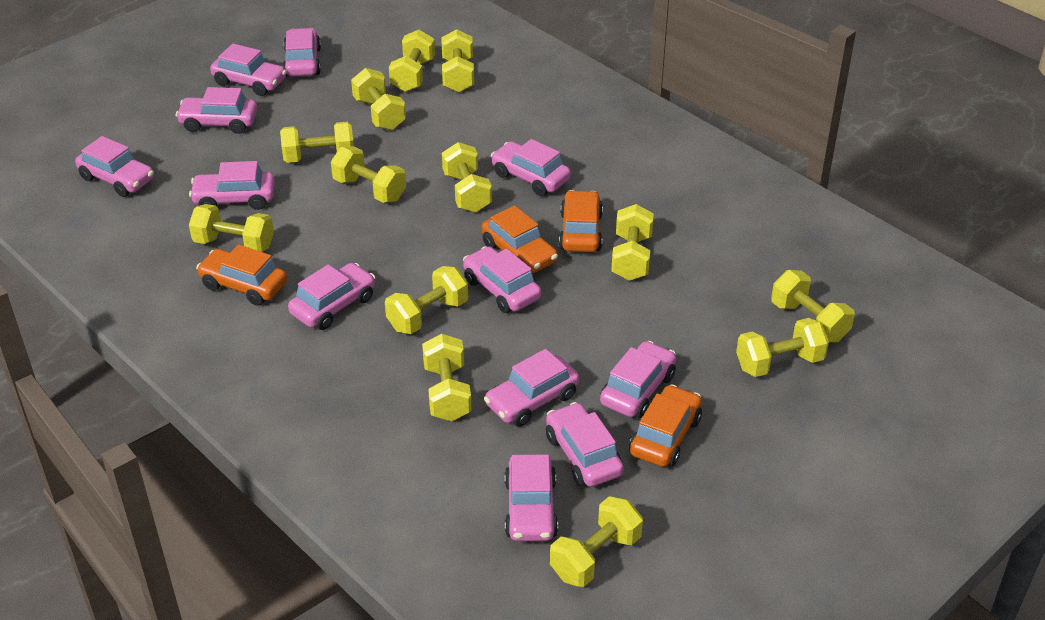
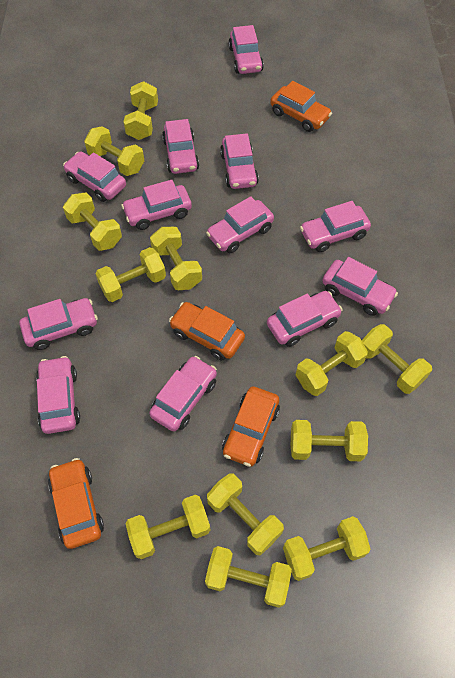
yellow dumbbell: [189,204,274,252] [280,121,354,163] [331,146,406,203] [351,68,406,130] [385,266,468,334] [389,30,435,92] [422,334,472,421] [441,29,474,93] [442,142,492,213] [550,496,643,587] [611,204,654,281] [736,318,829,377] [771,270,855,342] = 13 -> [63,193,122,251] [84,126,144,176] [95,247,166,302] [124,81,158,140] [125,495,210,559] [150,227,202,290] [205,546,292,608] [207,473,284,555] [283,516,370,581] [291,420,368,461] [296,331,368,396] [362,324,432,394] = 12

